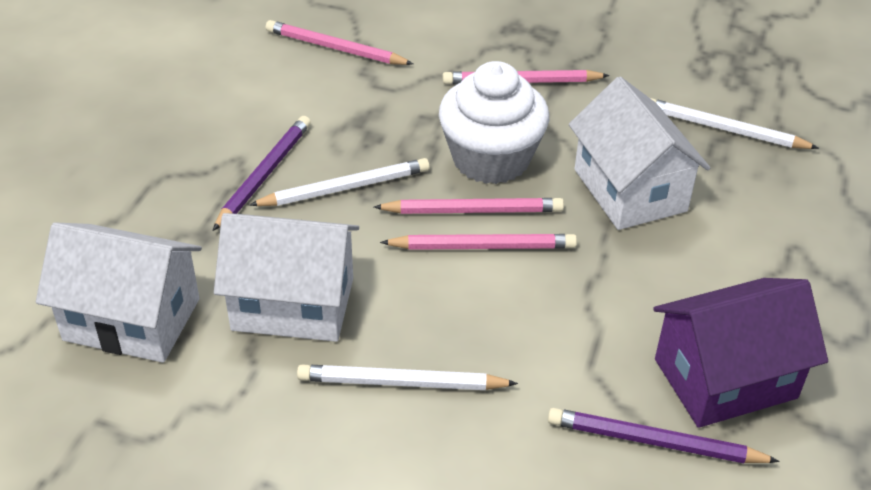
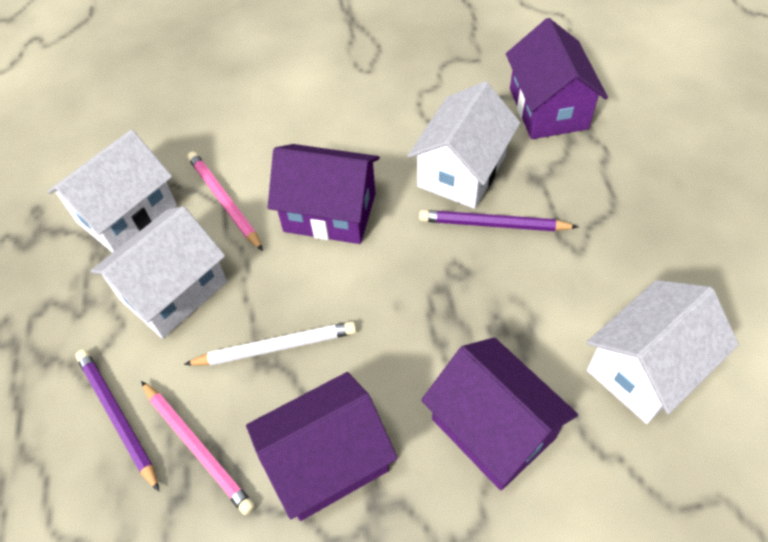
pink pencil: [266,20,413,65] [374,198,564,214] [380,234,577,250] [442,70,610,85] = 4 -> [141,381,255,515] [188,151,263,251] = 2
purple house: [653,278,828,428] = 1 -> [246,372,398,521] [268,144,380,244] [421,337,578,491] [506,18,608,139] = 4
white cupcake: [439,61,549,184] = 1 -> none = 0
white house: [36,222,202,363] [214,213,359,342] [569,76,710,230] = 3 -> [47,129,177,253] [91,206,227,338] [407,81,520,209] [587,280,739,424] = 4
white pencil: [249,158,430,206] [297,365,518,390] [650,98,819,149] = 3 -> [184,321,356,366] = 1

